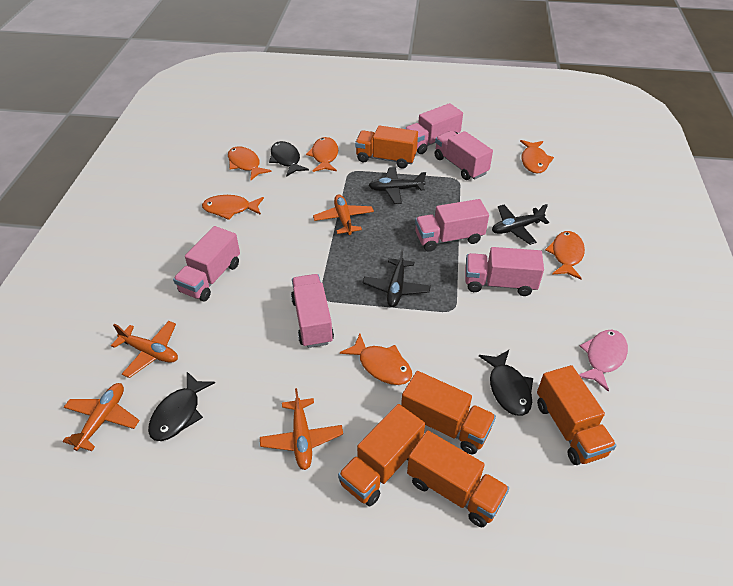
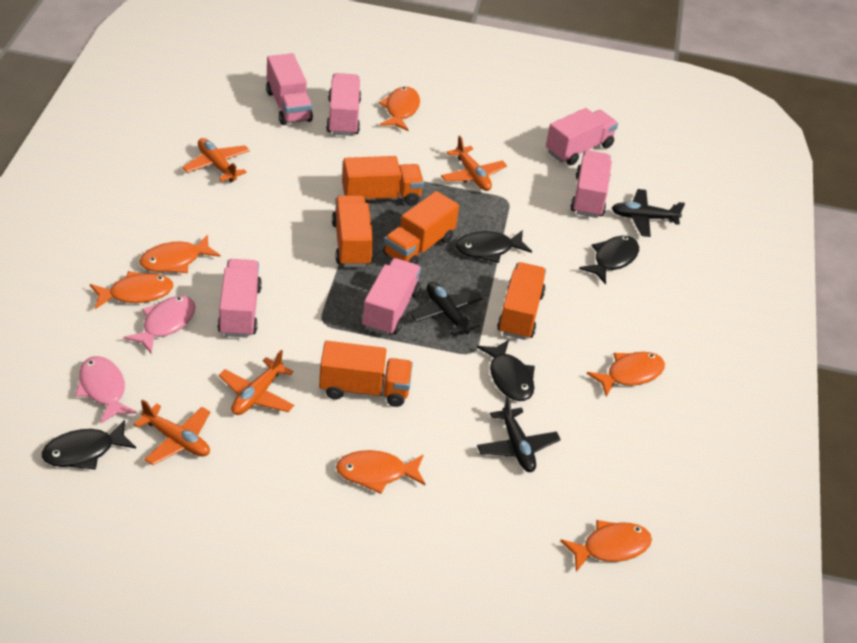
black fish: [148,372,215,441] [269,141,309,177] [479,350,533,416] = 3 -> [42,420,136,470] [456,230,532,263] [477,340,535,401] [579,236,639,284] = 4
pink fish: [579,330,628,392] = 1 -> [75,356,137,424] [123,296,196,354] = 2

